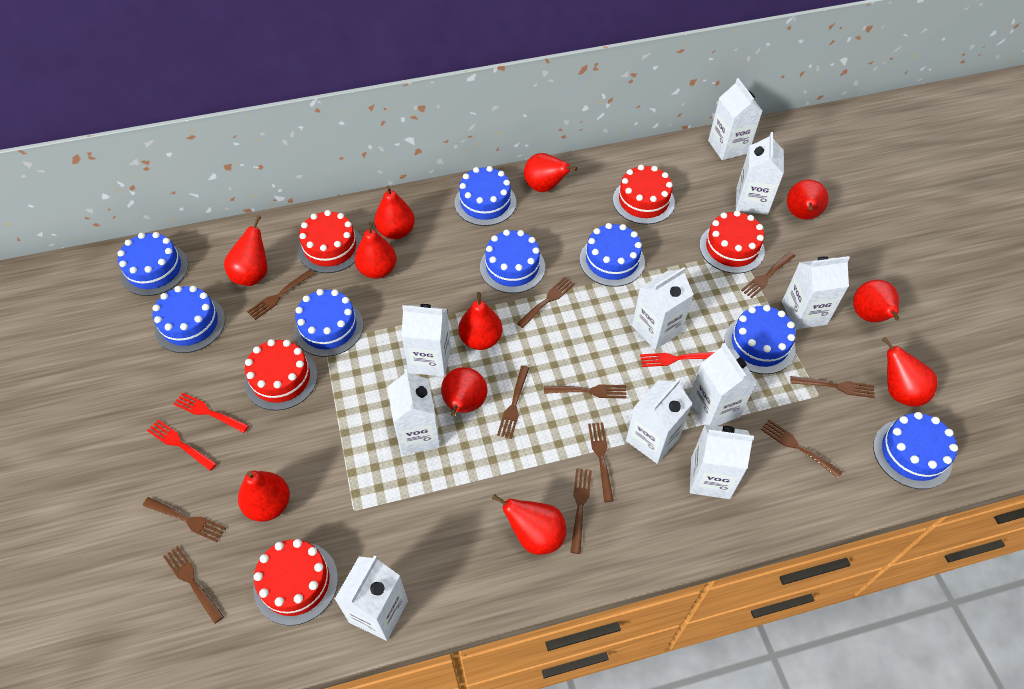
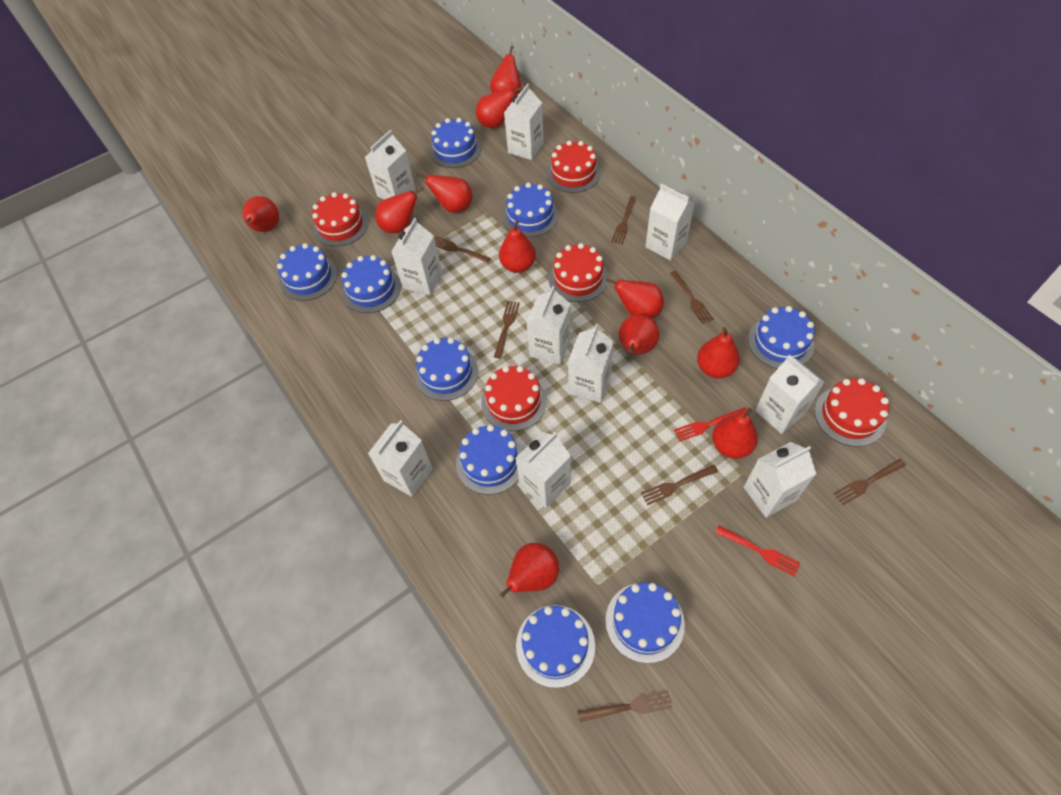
blue cake: [117,232,188,296] [152,286,225,353] [294,289,364,357] [455,166,516,226] [480,230,545,293] [580,223,645,287] [724,305,796,374] [873,412,958,489] = 8 -> [277,243,337,301] [342,255,401,313] [415,338,478,401] [430,118,481,168] [456,425,523,494] [503,183,558,238] [516,605,595,688] [606,582,685,663] [748,306,815,369] = 9
brown fork: [143,497,226,542] [163,546,224,624] [247,270,314,320] [497,365,529,439] [517,277,575,328] [544,385,627,398] [570,468,592,554] [588,422,614,502] [741,251,796,298] [761,419,843,478] [790,376,875,398] = 11 -> [434,236,490,263] [494,301,520,359] [577,690,672,722] [611,196,637,245] [641,465,718,505] [670,271,714,324] [833,459,906,505] = 7
red fork: [147,420,217,471] [174,393,249,433] [640,352,715,367] = 3 -> [674,408,749,441] [715,525,801,577] = 2

